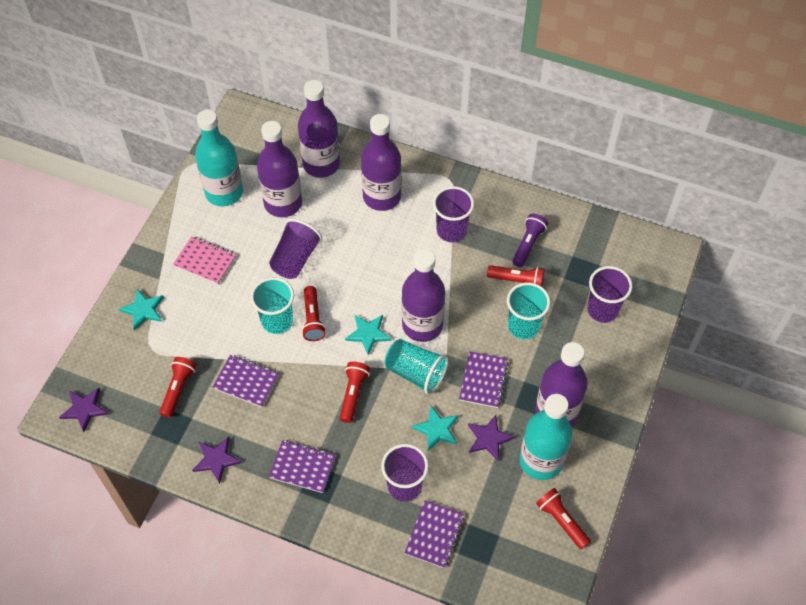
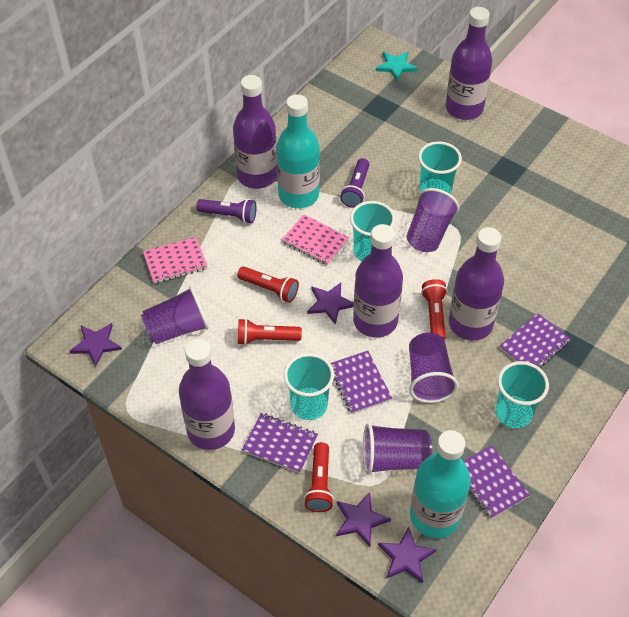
pink notebook: [173,236,236,284] = 1 -> [143,237,208,284] [282,214,349,266] = 2
purple flashlight: [512,214,548,267] = 1 -> [196,199,257,224] [340,158,369,208] = 2
purple star: [59,388,108,432] [192,437,242,484] [468,415,515,461] = 3 -> [70,323,122,367] [307,283,354,325] [336,492,391,547] [378,527,437,583] = 4
red flashlight: [160,357,196,418] [302,286,326,341] [340,362,370,423] [487,265,545,287] [536,488,591,549] = 5 -> [237,266,299,303] [238,318,302,345] [304,442,334,512] [421,279,447,340] = 4
turquoise cup: [251,277,294,334] [384,339,448,395] [507,282,550,339] = 3 -> [284,353,334,420] [350,201,395,262] [418,141,462,194] [495,361,549,428] = 4
turquoise star: [119,289,164,330] [345,315,392,355] [412,406,458,451] = 3 -> [376,51,418,81] = 1

